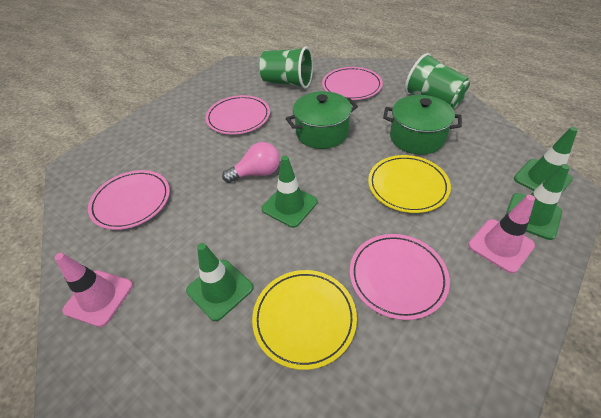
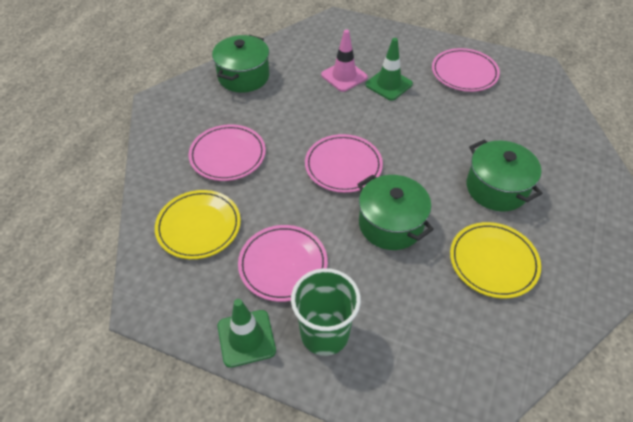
green cup: [259,46,313,89] [405,53,470,109] = 2 -> [291,268,361,356] = 1
green pot: [286,91,358,149] [383,95,462,155] = 2 -> [212,35,269,93] [357,174,434,250] [466,139,542,211] = 3
green traffic cone: [186,243,253,321] [262,156,318,228] [505,164,570,240] [514,127,578,194] = 4 -> [218,299,276,368] [366,38,413,101] = 2
pink light bulb: [222,142,280,183] = 1 -> none = 0
pink traffic cone: [55,253,133,327] [468,195,535,274] = 2 -> [321,30,368,92] = 1

